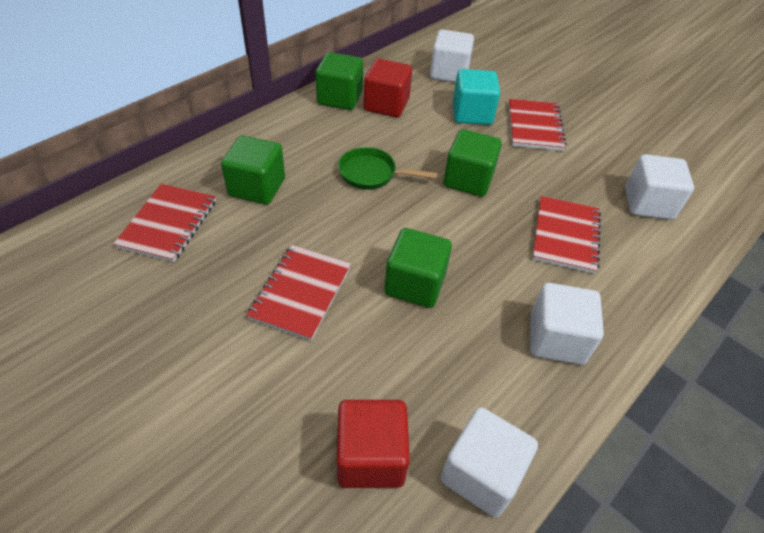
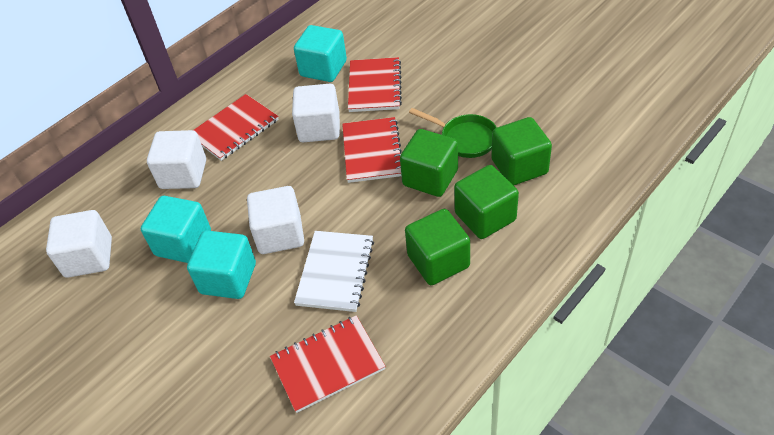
red cube: [337,400,410,488] [364,59,412,117] = 2 -> none = 0
turquoise cube: [453,69,500,125] = 1 -> [141,196,211,263] [187,231,256,299] [294,25,347,82] = 3
white notebook: none = 0 -> [294,231,374,312] = 1

